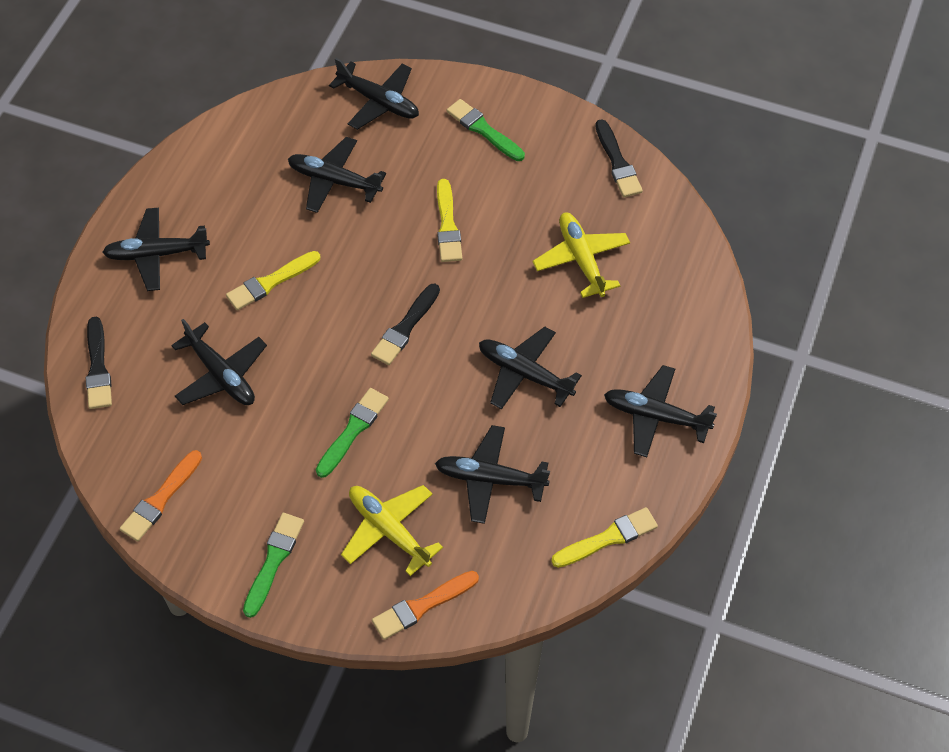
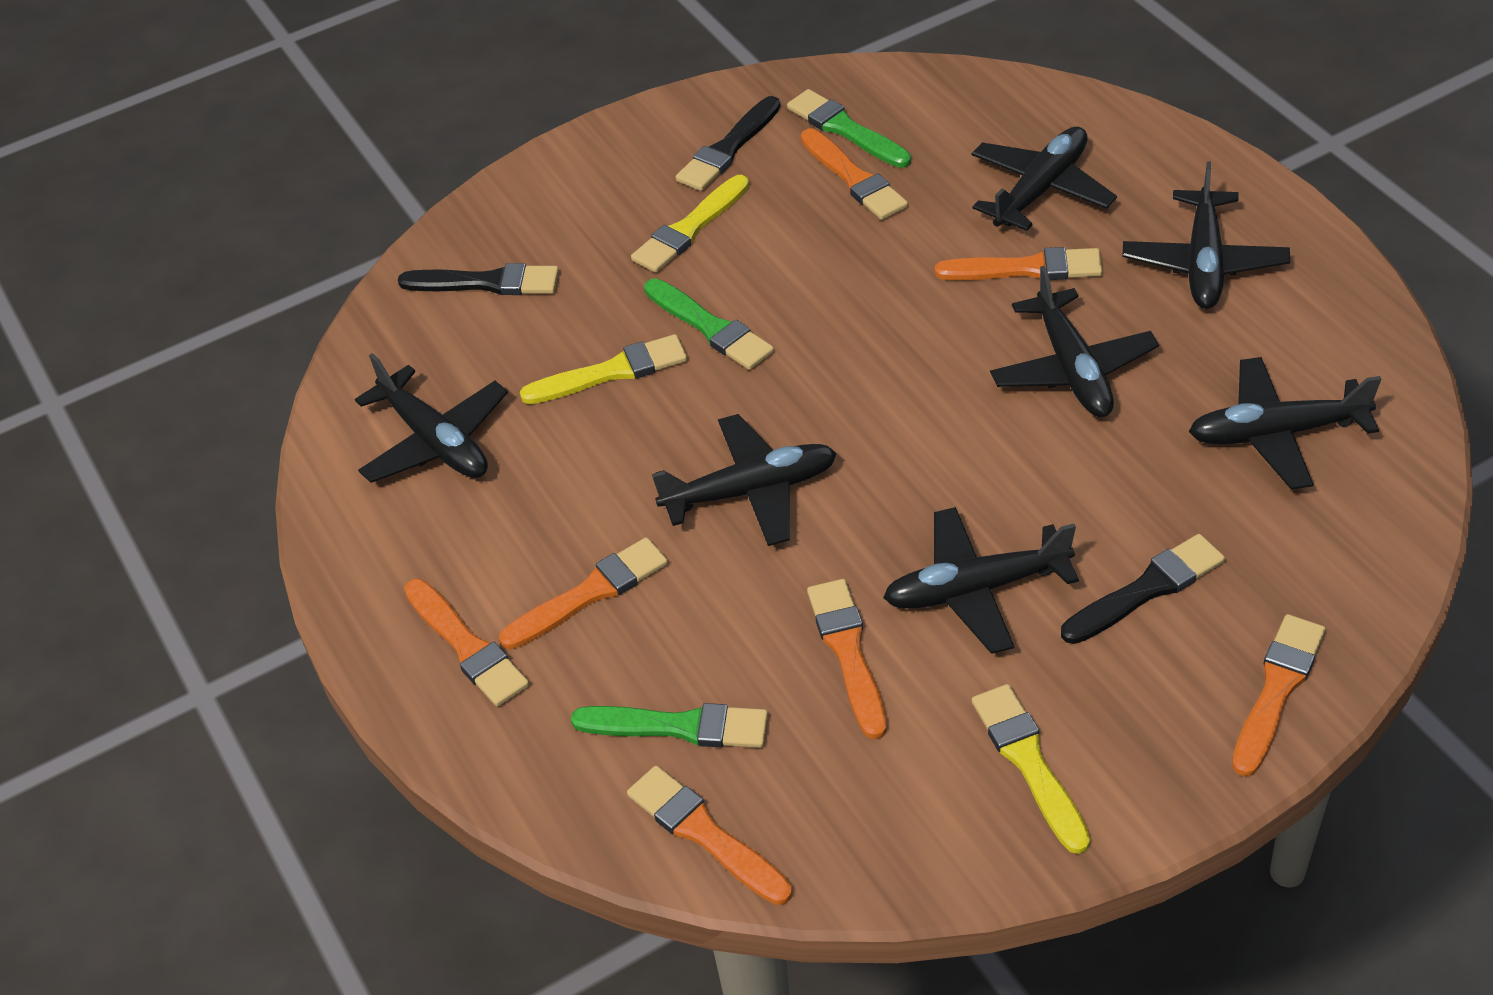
orange brush: [119,450,202,542] [372,571,479,640] = 2 -> [404,579,529,707] [499,537,668,649] [627,766,792,905] [800,129,908,220] [807,579,887,739] [935,247,1103,280] [1232,614,1326,776] = 7
yellow plane: [341,485,443,576] [532,213,630,298] = 2 -> none = 0

